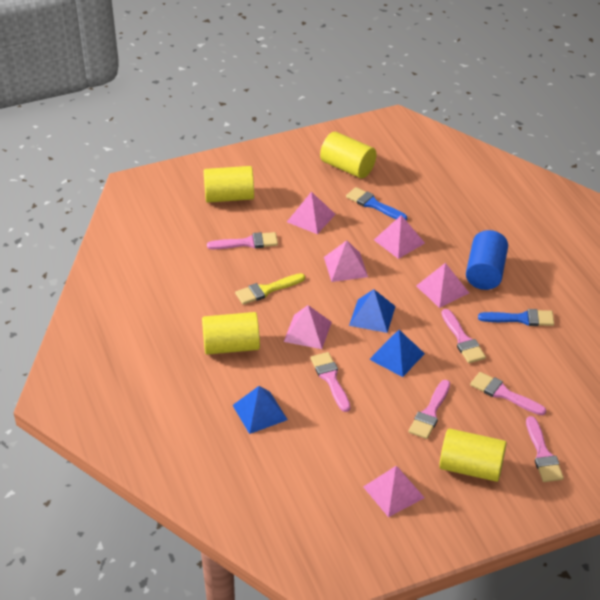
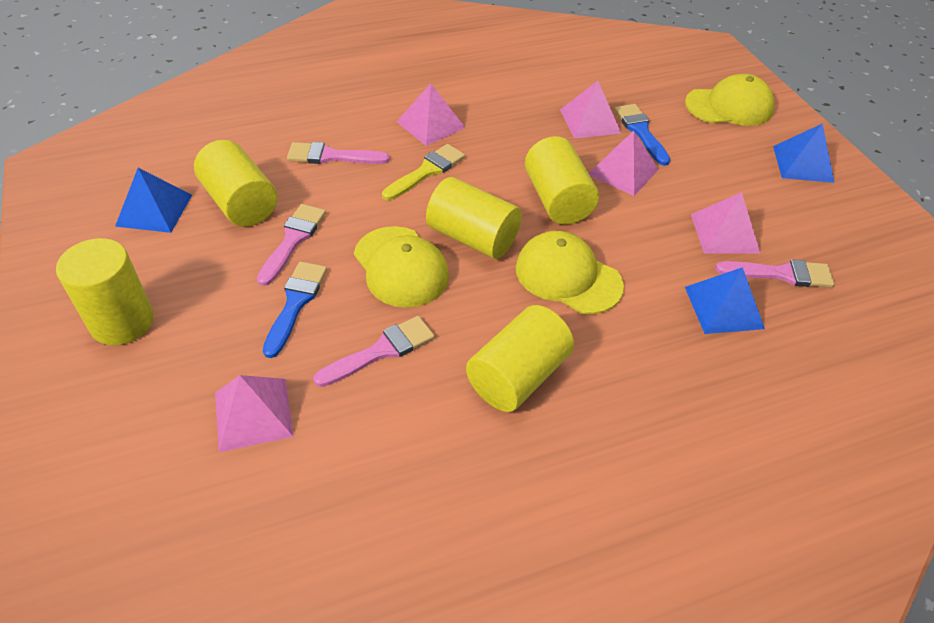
blue cylinder: [466,230,508,290] = 1 -> none = 0
pink brush: [207,232,278,249] [311,352,350,412] [409,380,450,439] [441,309,486,363] [470,372,546,415] [526,416,564,482] = 6 -> [257,204,326,286] [287,142,390,164] [313,316,435,387] [715,259,834,287] = 4
pink pyramid: [284,305,332,349] [287,192,336,234] [324,240,368,282] [363,466,425,517] [374,215,425,259] [416,263,469,308] = 6 -> [215,375,293,452] [397,83,466,146] [560,81,621,139] [589,131,659,196] [691,192,760,253] = 5
yellow cap: none = 0 -> [354,226,449,308] [516,231,624,314] [685,74,774,126] = 3
yellow cylinder: [202,312,260,355] [204,166,254,203] [320,132,376,178] [439,428,507,482] = 4 -> [56,238,154,345] [194,140,277,227] [426,177,522,259] [466,305,574,412] [525,136,599,224] = 5

